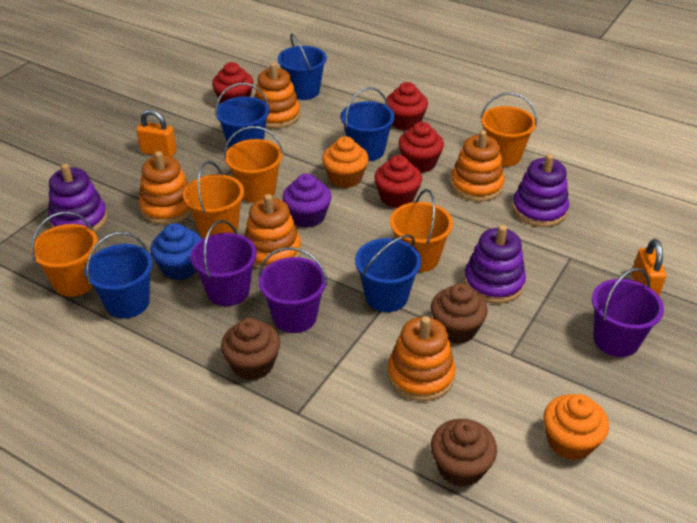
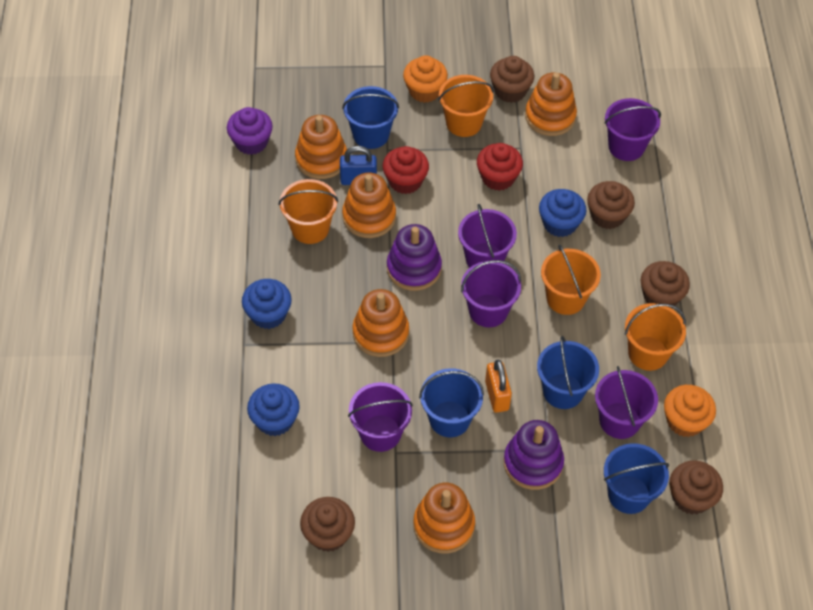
blue bucket: [84,232,153,319] [215,83,269,148] [278,33,327,100] [341,87,395,161] [355,235,421,312] = 5 -> [342,86,399,149] [419,368,484,437] [537,336,599,409] [604,443,669,514] = 4
blue cupcake: [150,223,202,280] = 1 -> [242,279,292,329] [247,383,300,436] [539,189,586,237] = 3
blue padlock: none = 0 -> [340,146,377,185] = 1
brown cupcake: [221,318,280,380] [431,283,488,344] [431,419,497,487] = 3 -> [300,497,355,552] [490,56,534,103] [587,181,635,229] [641,261,690,308] [669,460,723,514] = 5
orange bucket: [31,212,98,297] [183,161,244,238] [224,126,283,203] [390,189,453,272] [480,93,537,167] = 5 -> [279,179,338,244] [438,75,494,137] [541,245,601,315] [625,303,686,371] = 4
orange padlock: [136,109,177,157] [632,239,666,297] = 2 -> [485,360,512,413] = 1
purple bucket: [190,220,257,306] [259,247,327,333] [592,268,664,357] = 3 -> [348,382,413,452] [458,204,517,268] [461,260,521,328] [595,366,658,439] [604,98,661,161] = 5
purple stacking toy: [49,163,107,232] [464,225,526,304] [512,154,569,227] = 3 -> [387,224,442,291] [503,420,564,490] = 2
red cupcake: [212,62,254,104] [374,155,422,208] [385,82,428,131] [398,122,444,173] = 4 -> [382,146,429,194] [477,143,523,191] = 2

